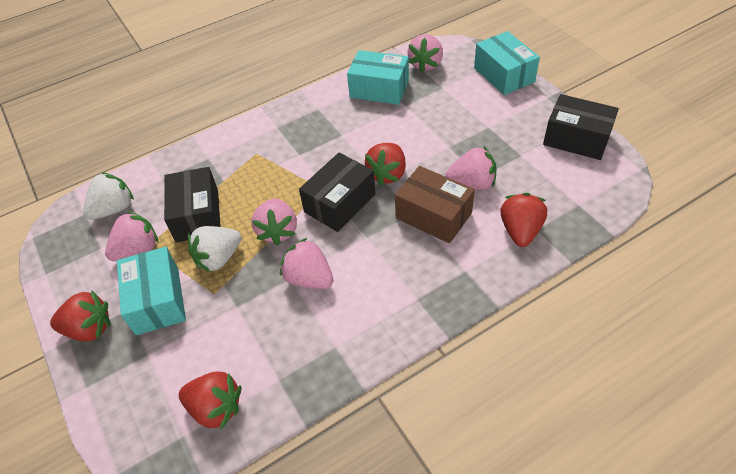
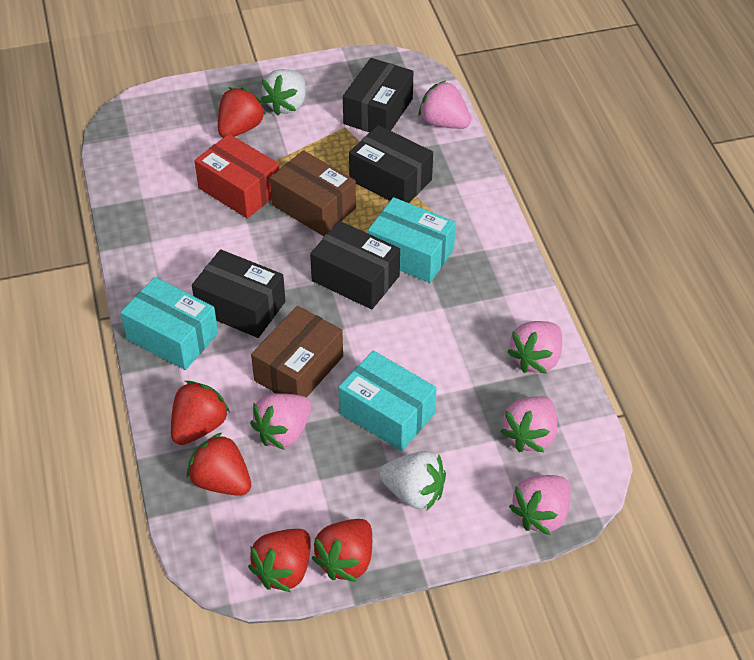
black box: [164,167,221,243] [299,153,376,232] [543,94,619,160] = 3 -> [192,249,285,338] [310,221,400,309] [343,58,413,132] [349,125,433,203] = 4
brown box: [395,166,475,243] = 1 -> [251,306,343,398] [270,150,356,236] = 2
red box: none = 0 -> [194,134,279,219] = 1
red strawberry: [50,291,111,341] [179,372,241,429] [365,143,406,186] [500,193,547,247] = 4 -> [171,381,230,445] [187,432,251,496] [218,88,266,138] [248,529,311,592] [312,519,372,582] = 5

